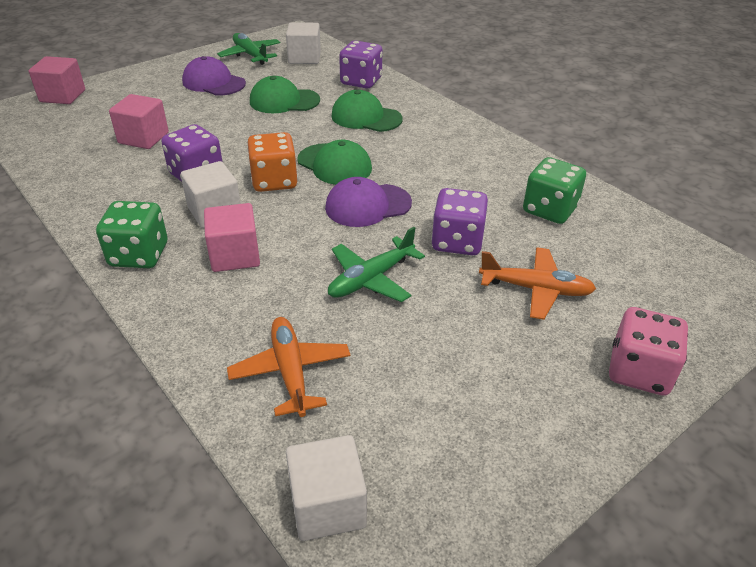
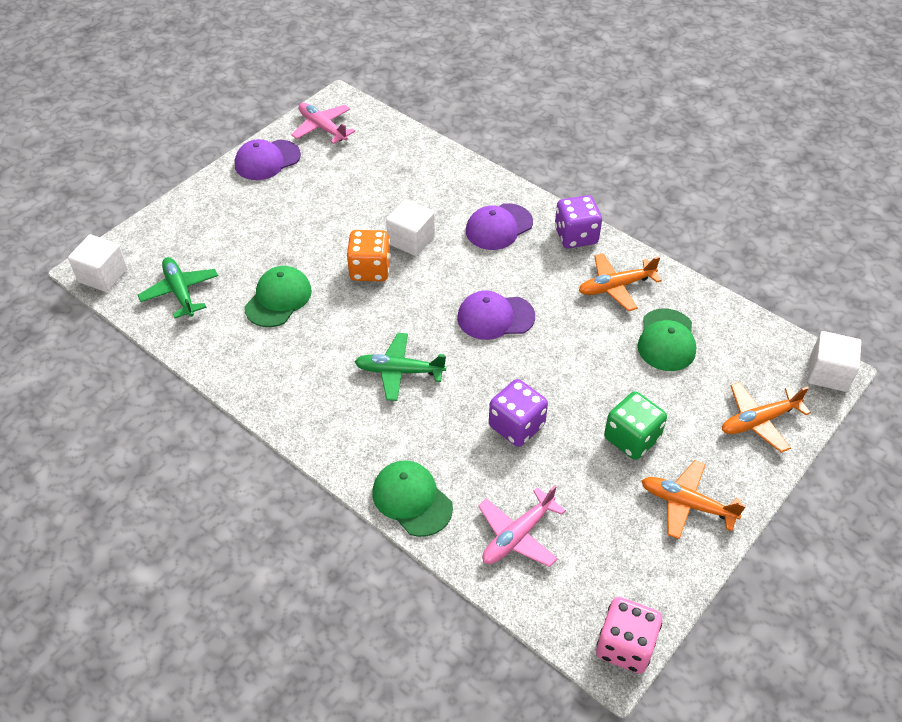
green dice: [96,201,167,268] [523,157,586,224] = 2 -> [604,391,667,460] = 1
orange plane: [227,317,351,417] [479,247,596,320] = 2 -> [579,253,662,311] [642,460,746,539] [722,382,811,453] = 3
pink cube: [29,56,85,104] [109,94,169,149] [204,203,260,272] = 3 -> none = 0
pink plane: none = 0 -> [291,103,355,144] [478,485,566,567] = 2
purple cap: [182,56,246,96] [325,177,412,227] = 2 -> [235,139,301,180] [457,290,535,340] [466,203,533,250] = 3
purple dice: [161,124,222,182] [339,41,382,89] [431,188,488,255] = 3 -> [489,379,548,447] [555,195,602,248] = 2

